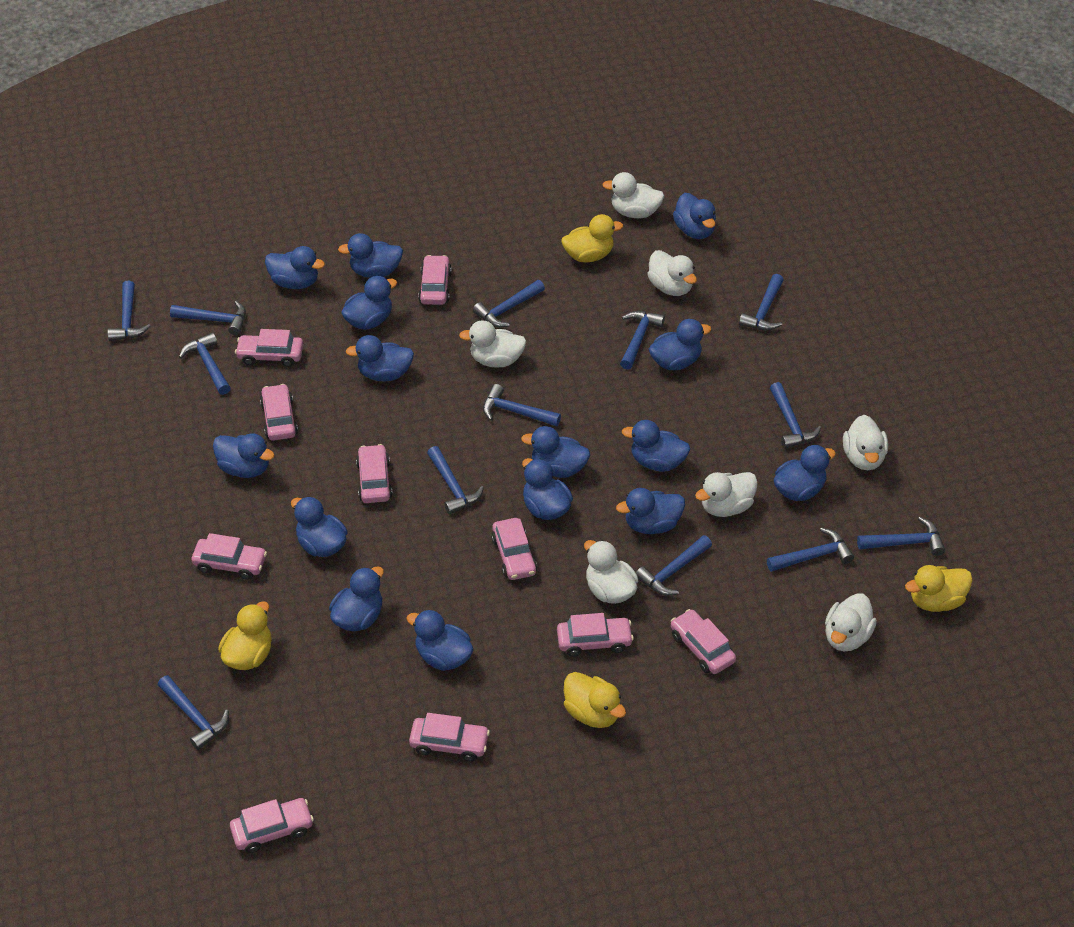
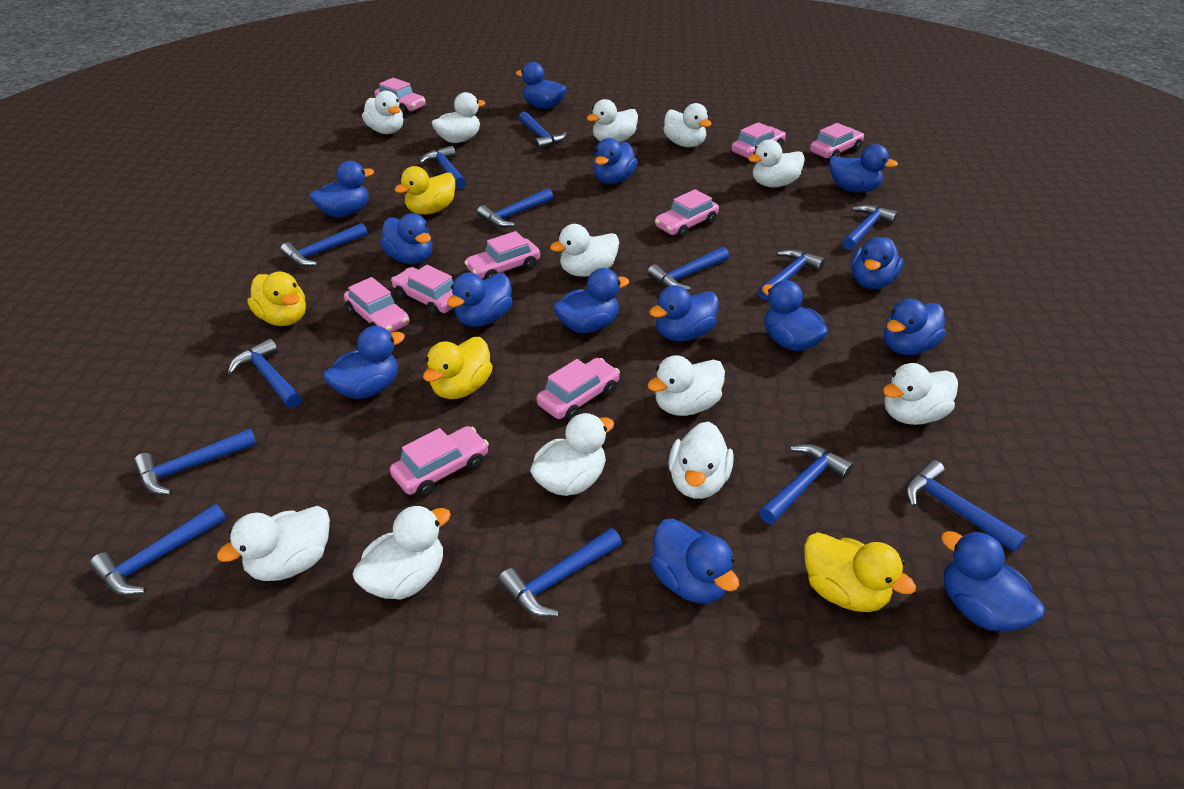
blue duck: [213,433,275,478] [265,246,325,289] [291,496,348,557] [329,566,384,631] [338,233,403,278] [341,276,397,330] [345,335,414,381] [406,610,473,671] [521,426,590,478] [522,458,573,520] [616,488,685,534] [622,420,690,472] [649,319,711,370] [673,193,716,239] [774,445,836,501] = 15 -> [310,161,374,218] [323,326,405,399] [380,213,432,264] [447,272,513,327] [516,62,567,109] [553,268,629,333] [594,138,638,184] [649,285,719,341] [650,518,739,604] [762,280,828,351] [829,144,898,193] [851,237,903,289] [884,299,946,355] [941,531,1045,631] = 14
pink car: [192,533,267,580] [230,798,314,853] [235,329,303,367] [260,384,298,441] [356,444,393,503] [409,713,490,761] [418,255,452,305] [491,518,537,580] [557,613,634,657] [671,609,736,674] = 10 -> [344,277,409,333] [375,78,426,115] [390,426,489,497] [391,265,455,316] [464,231,540,280] [537,358,620,421] [655,189,719,238] [732,122,786,158] [810,123,864,159] = 9
white duck: [459,320,526,368] [584,540,638,604] [602,172,664,218] [647,250,697,296] [695,472,758,517] [825,593,877,651] [843,415,888,470] = 7 -> [217,506,330,581] [352,505,451,599] [362,91,403,134] [432,92,485,143] [530,413,614,496] [550,224,619,277] [587,99,638,143] [647,355,725,416] [663,103,712,147] [668,421,734,499] [748,139,805,188] [883,363,958,425] = 12

